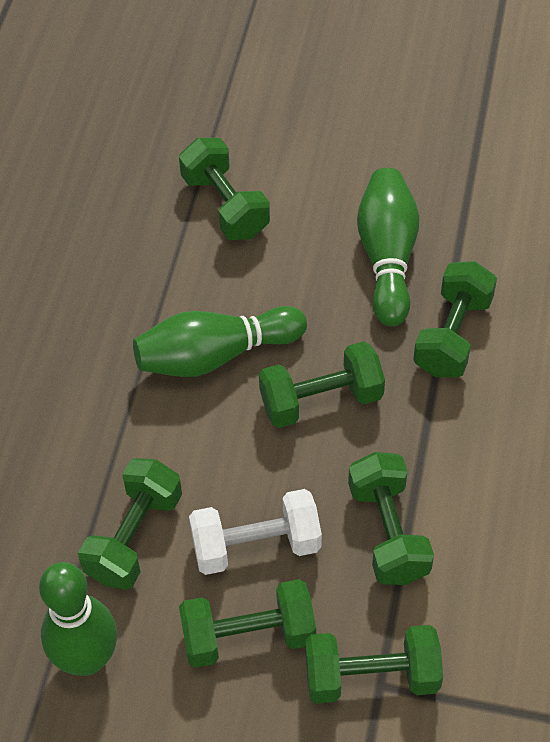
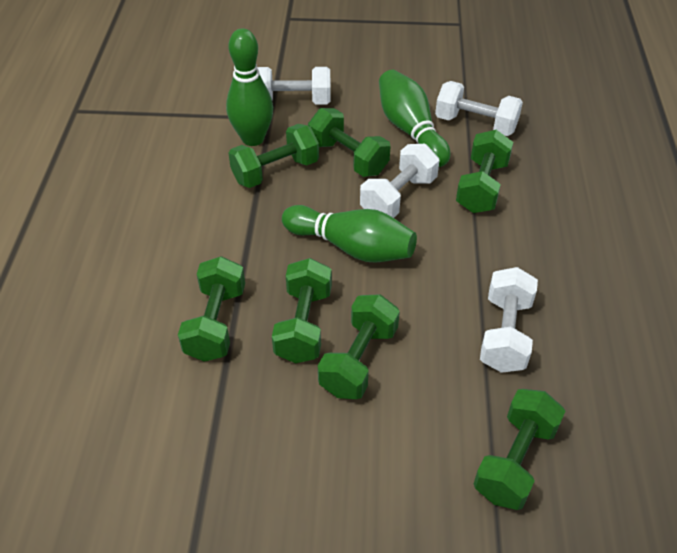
white dumbbell: [189,489,322,575] = 1 -> [257,67,331,104] [360,144,440,218] [435,81,523,136] [480,267,538,373] = 4

